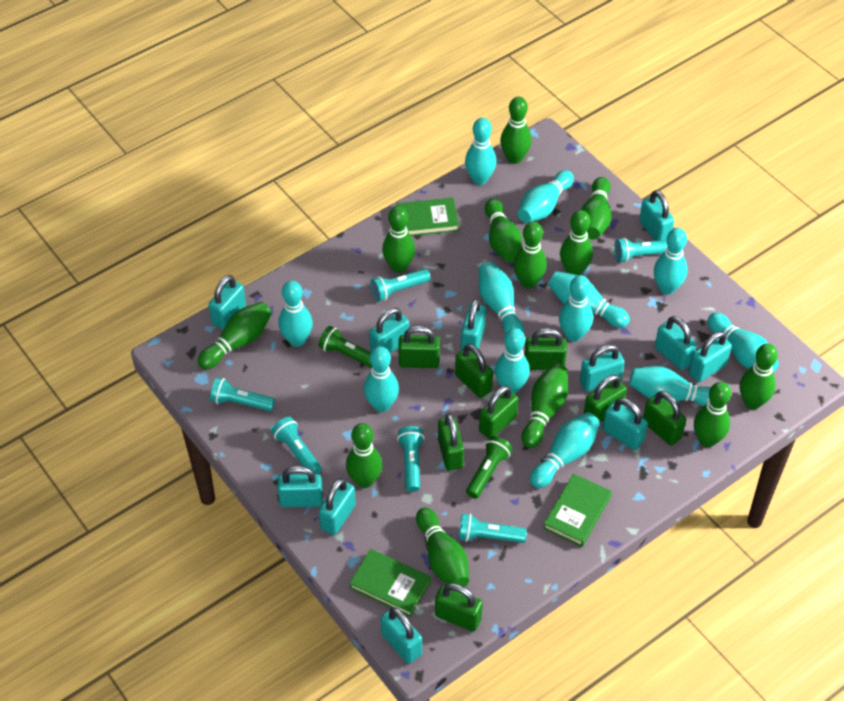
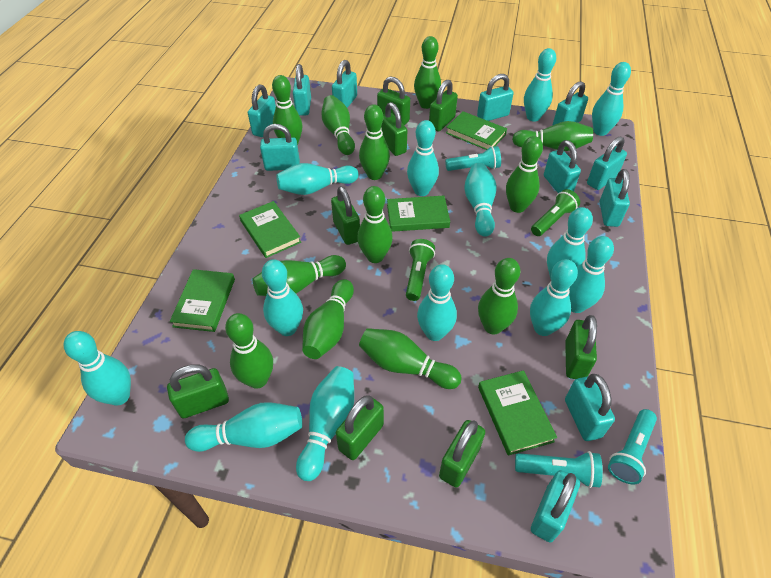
green book: [349,549,431,617] [396,198,459,236] [543,474,612,547] = 3 -> [170,269,235,332] [239,201,301,258] [387,196,450,232] [446,111,507,150] [478,370,557,456] = 5
turquoise bowling pin: [278,280,313,347] [364,346,399,412] [465,118,497,185] [479,262,524,334] [495,328,530,394] [518,170,574,223] [530,412,600,488] [548,271,630,328] [559,275,593,342] [629,366,711,406] [654,228,687,295] [707,313,779,373] = 12 -> [63,331,131,406] [185,402,302,452] [262,259,303,336] [276,163,359,195] [296,366,354,481] [407,120,439,196] [417,264,457,341] [464,163,497,237] [524,48,556,121] [530,259,578,336] [547,207,593,279] [569,236,614,313] [592,62,631,136] = 13
turquoise flashlight: [210,378,275,411] [271,417,322,474] [370,269,431,302] [397,426,425,492] [459,513,527,543] [614,238,667,263] = 6 -> [445,146,501,171] [515,451,603,488] [608,409,657,484] = 3

